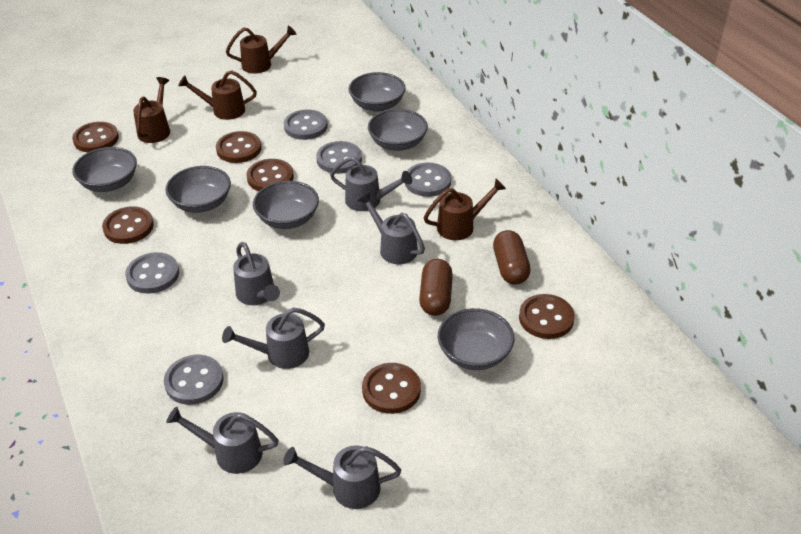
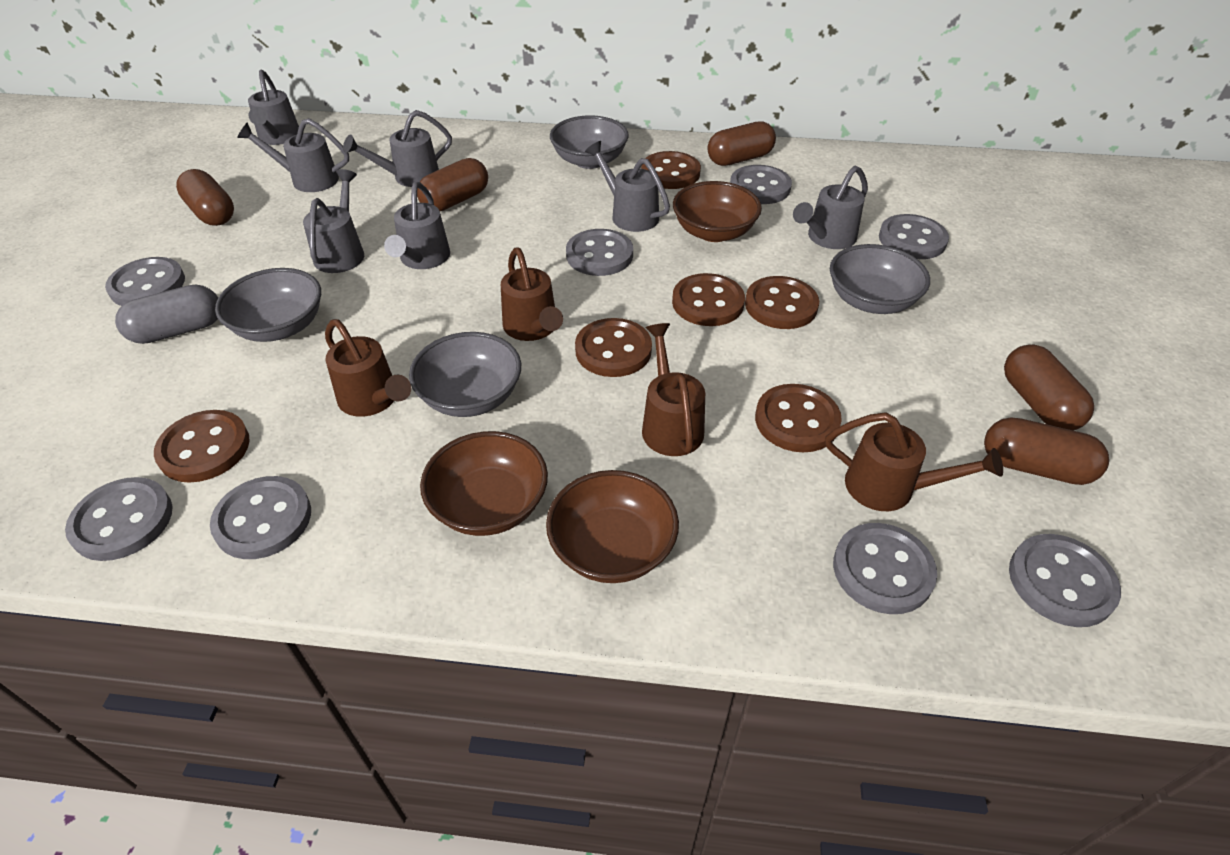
brown bowl: none = 0 -> [420,431,548,536] [546,470,679,583] [673,181,762,242] = 3
brown capsule: [419,259,453,316] [493,230,531,285] = 2 -> [176,169,234,226] [417,158,488,211] [708,121,776,166] [984,418,1109,485] [1004,344,1094,431] = 5
grey bowl: [72,147,137,192] [165,166,231,213] [253,181,319,229] [349,72,406,112] [368,109,428,151] [438,308,514,370] = 6 -> [215,268,321,342] [409,332,521,417] [550,115,629,169] [830,244,930,314] = 4
grey button: [125,252,179,294] [164,355,224,405] [284,109,328,140] [316,141,362,174] [405,163,451,197] = 5 -> [65,477,173,561] [105,257,185,306] [210,476,311,559] [566,229,633,276] [730,165,792,204] [833,523,937,614] [879,214,949,259] [1009,534,1121,627] = 8
grey capsule: none = 0 -> [115,285,218,344] = 1
grey watering can: [166,407,279,474] [222,307,325,369] [233,242,280,305] [283,445,401,509] [330,156,412,211] [357,193,425,264] = 6 -> [237,118,349,192] [248,70,299,145] [303,169,364,273] [343,110,452,187] [384,182,450,269] [585,141,670,232] [793,166,868,249] = 7

